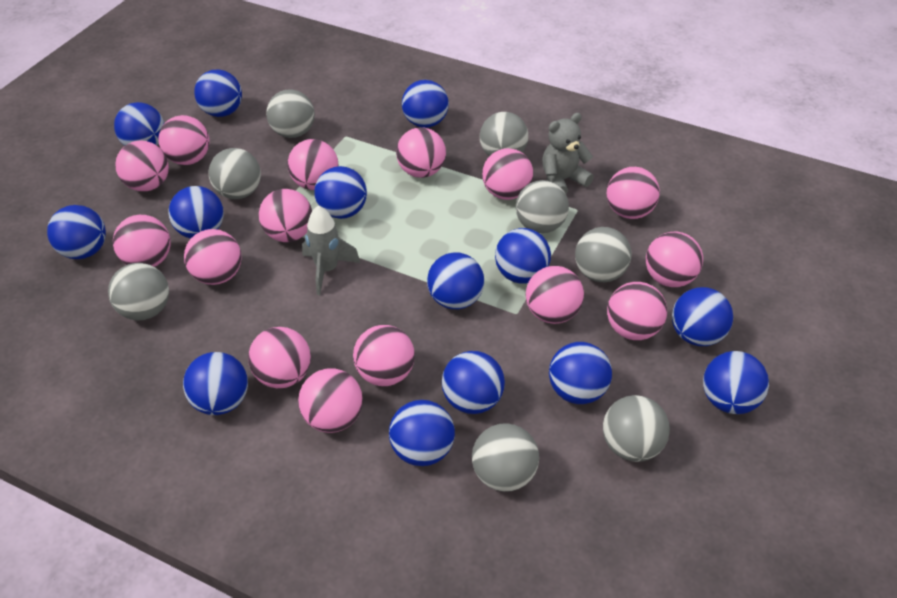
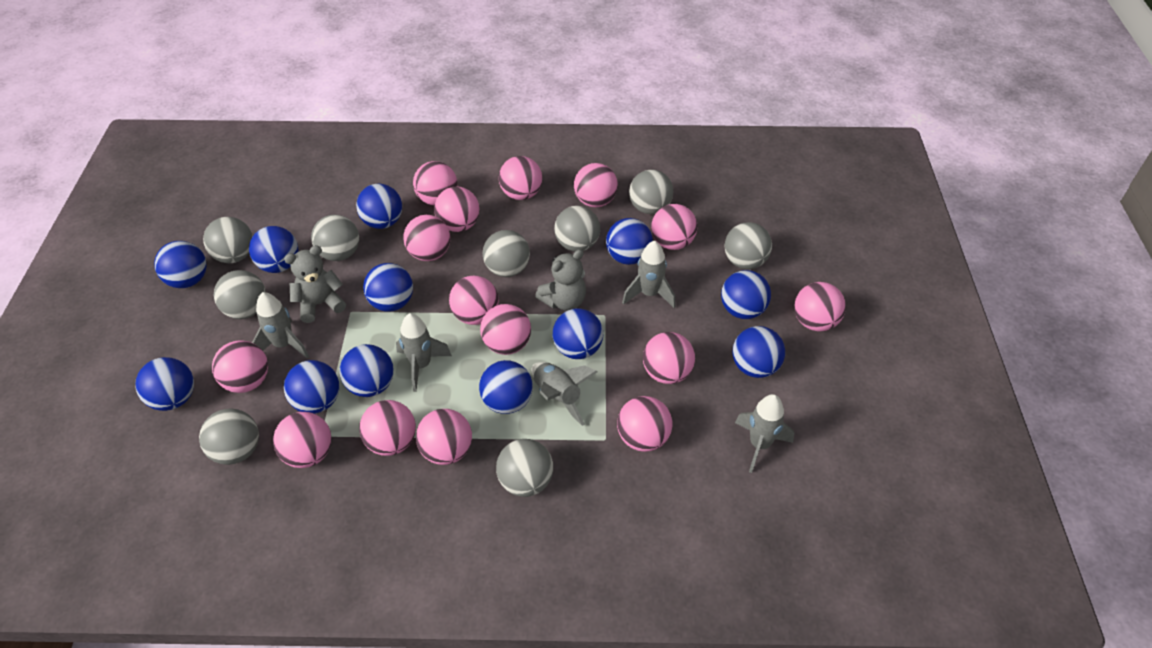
blue ball: [47,205,106,259] [114,102,164,146] [169,186,224,239] [183,352,248,415] [194,70,242,117] [314,166,367,219] [389,400,455,466] [402,80,449,128] [427,252,484,309] [442,351,505,414] [495,228,551,284] [549,342,612,404] [672,287,733,346] [703,351,769,414] = 14 -> [135,357,194,411] [154,241,207,288] [249,226,298,273] [284,360,340,414] [340,344,394,397] [356,183,402,229] [363,263,413,312] [479,360,533,414] [553,308,603,359] [606,218,653,265] [721,270,771,319] [732,326,785,378] = 12
grey ball: [108,263,169,321] [209,148,261,199] [266,89,315,138] [472,423,539,492] [480,112,528,156] [516,180,569,233] [575,227,632,282] [603,395,670,462] = 8 -> [199,408,259,465] [203,217,253,263] [214,270,266,319] [311,215,359,261] [483,230,530,277] [496,439,553,497] [554,205,600,252] [629,170,674,214] [725,222,772,269] = 9
grey rocket: [302,206,360,295] = 1 -> [252,292,309,358] [396,313,452,392] [531,362,597,426] [622,241,676,308] [735,394,794,473] = 5
grey teddy bear: [542,113,594,194] = 1 -> [284,245,346,323] [535,249,586,310] = 2

